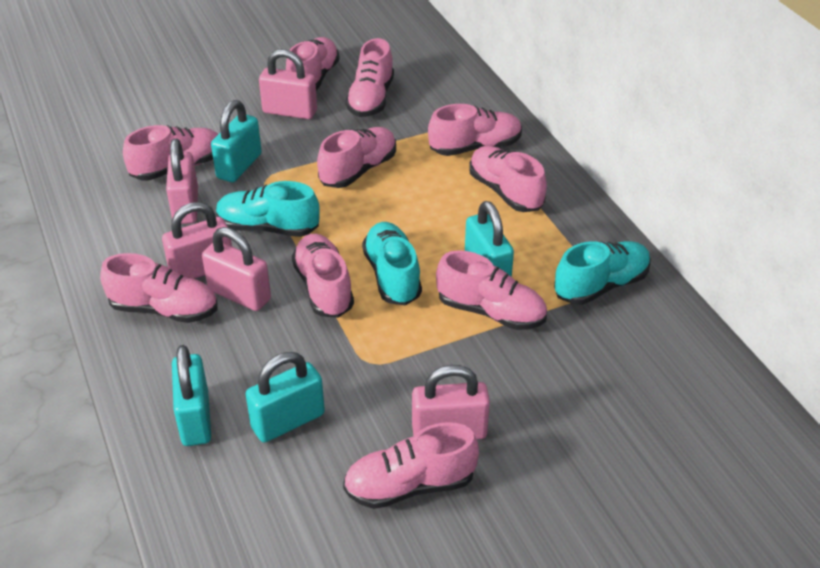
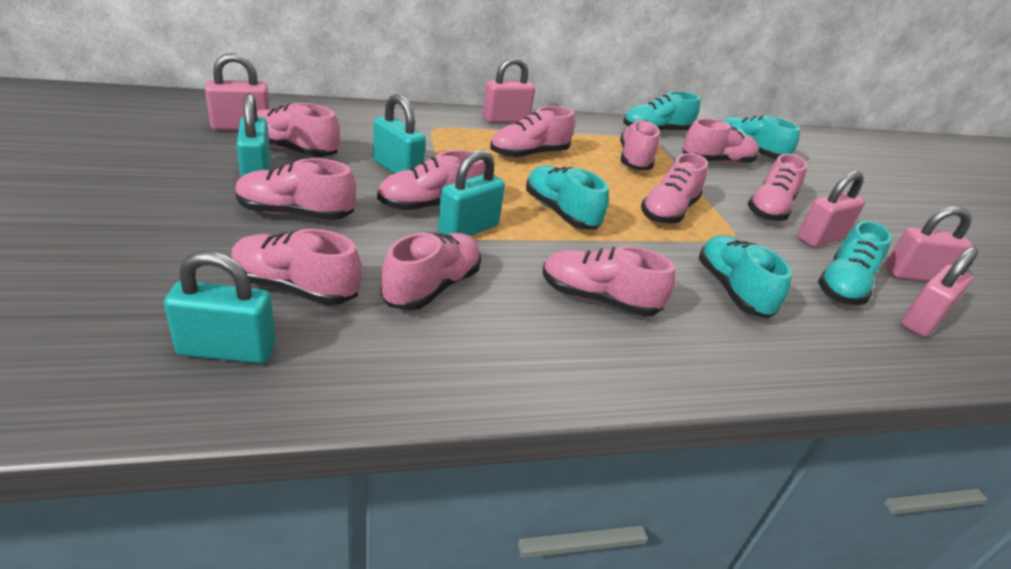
pink shoe: [100,253,218,323] [123,125,218,181] [286,37,340,91] [292,234,354,318] [317,127,396,188] [343,422,479,509] [346,38,394,117] [428,104,522,156] [436,250,547,330] [469,146,547,212] = 10 -> [231,229,362,305] [235,158,356,220] [257,103,340,157] [377,150,485,211] [380,232,481,311] [490,106,575,158] [543,246,675,317] [620,120,660,170] [641,153,708,223] [683,118,759,164] [748,154,807,221] = 11
turquoise shoe: [216,181,320,237] [362,222,422,305] [554,241,651,305] = 3 -> [526,165,609,229] [623,91,700,131] [699,235,792,319] [722,115,800,159] [818,221,892,305] = 5

